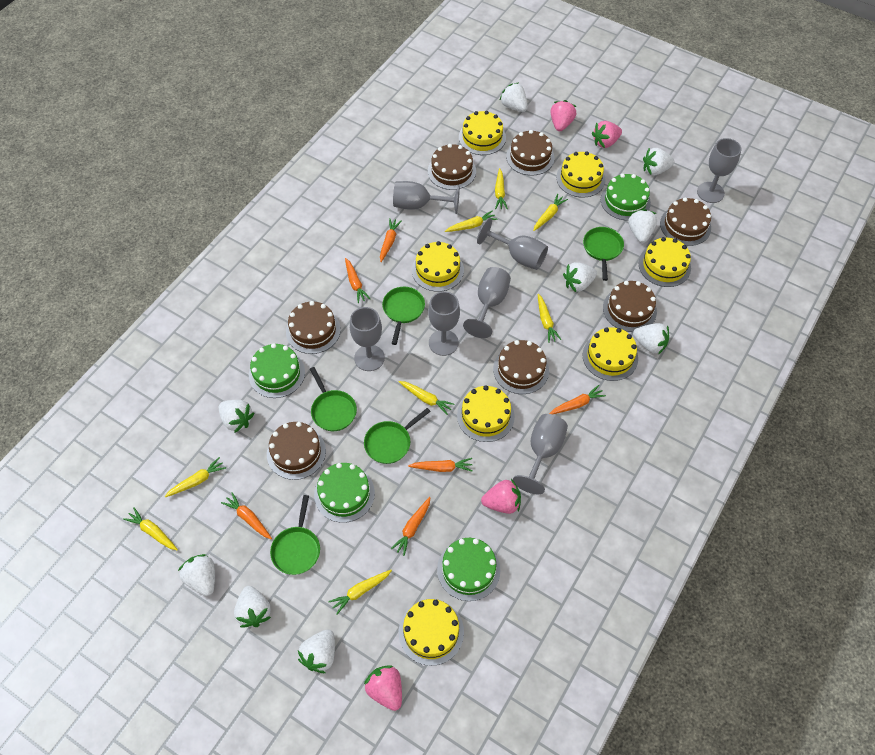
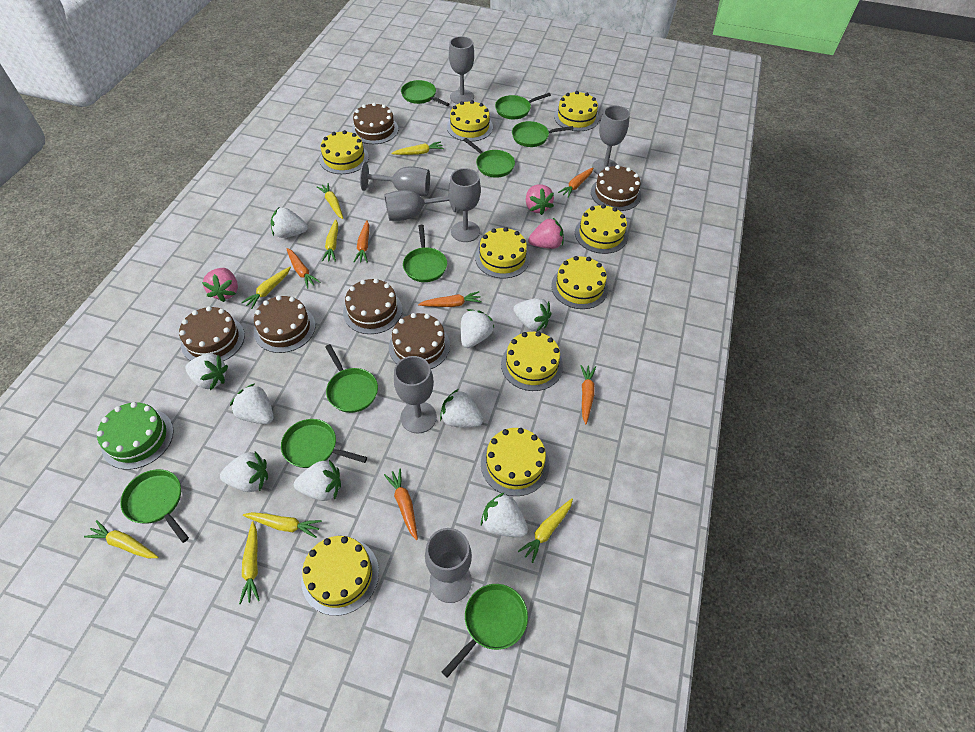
brown cake: [267,422,326,480] [286,301,340,354] [428,144,476,190] [493,340,549,394] [506,130,554,176] [603,281,657,332] [660,197,711,246] = 7 -> [179,306,245,361] [254,295,315,353] [343,279,402,334] [352,103,398,144] [389,313,450,369] [591,165,641,211] = 6
green cake: [249,343,305,398] [314,463,375,523] [437,538,500,601] [601,174,651,221] = 4 -> [97,402,174,470] = 1
green pan: [270,495,320,575] [310,367,357,431] [364,408,431,464] [382,287,425,345] [583,227,624,281] = 5 -> [120,469,189,543] [281,419,367,468] [325,344,378,413] [401,80,450,106] [403,225,447,282] [442,584,528,678] [463,138,515,178] [495,93,551,119] [512,121,574,147] = 9
pink strawberry: [364,665,402,711] [481,479,521,514] [551,100,577,131] [592,121,622,148] = 4 -> [202,268,238,302] [526,185,554,215] [528,218,564,249] = 3
yellow cake: [399,599,464,666] [412,241,464,292] [457,385,515,442] [459,111,506,155] [556,151,606,198] [583,327,638,381] [639,237,691,287] = 7 -> [301,536,379,616] [319,130,369,174] [447,100,493,142] [475,227,530,278] [481,428,550,496] [501,331,563,391] [551,256,608,309] [554,91,599,131] [575,204,628,254] = 9

